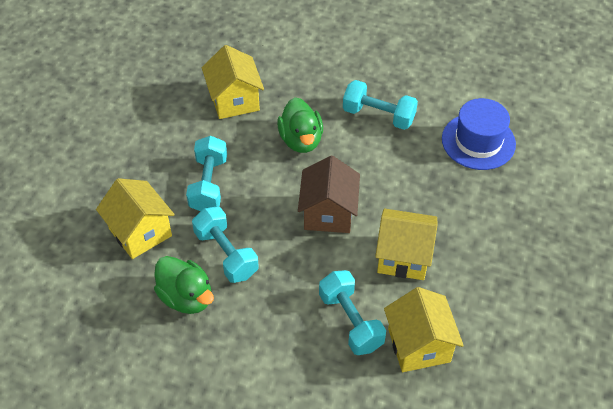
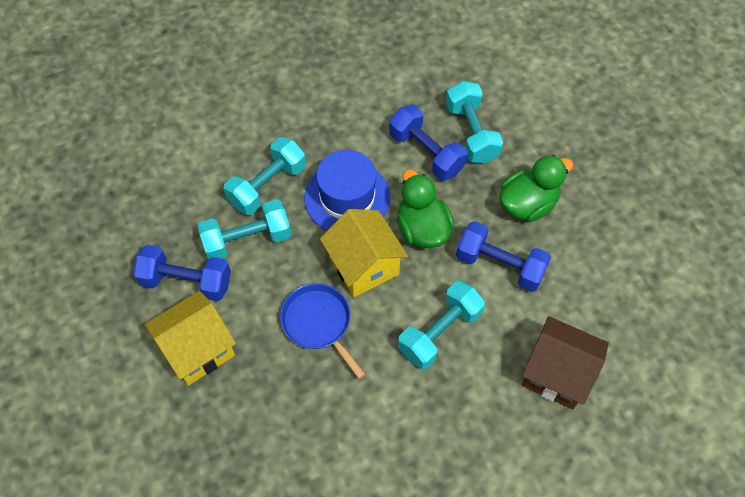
blue dumbbell: none = 0 -> [133,245,231,301] [389,105,468,181] [456,221,551,292] = 3
blue pan: none = 0 -> [280,283,366,379] = 1
yellow house: [96,178,175,259] [202,45,264,119] [375,209,438,280] [384,287,464,372] = 4 -> [145,291,236,386] [320,209,408,297] = 2

